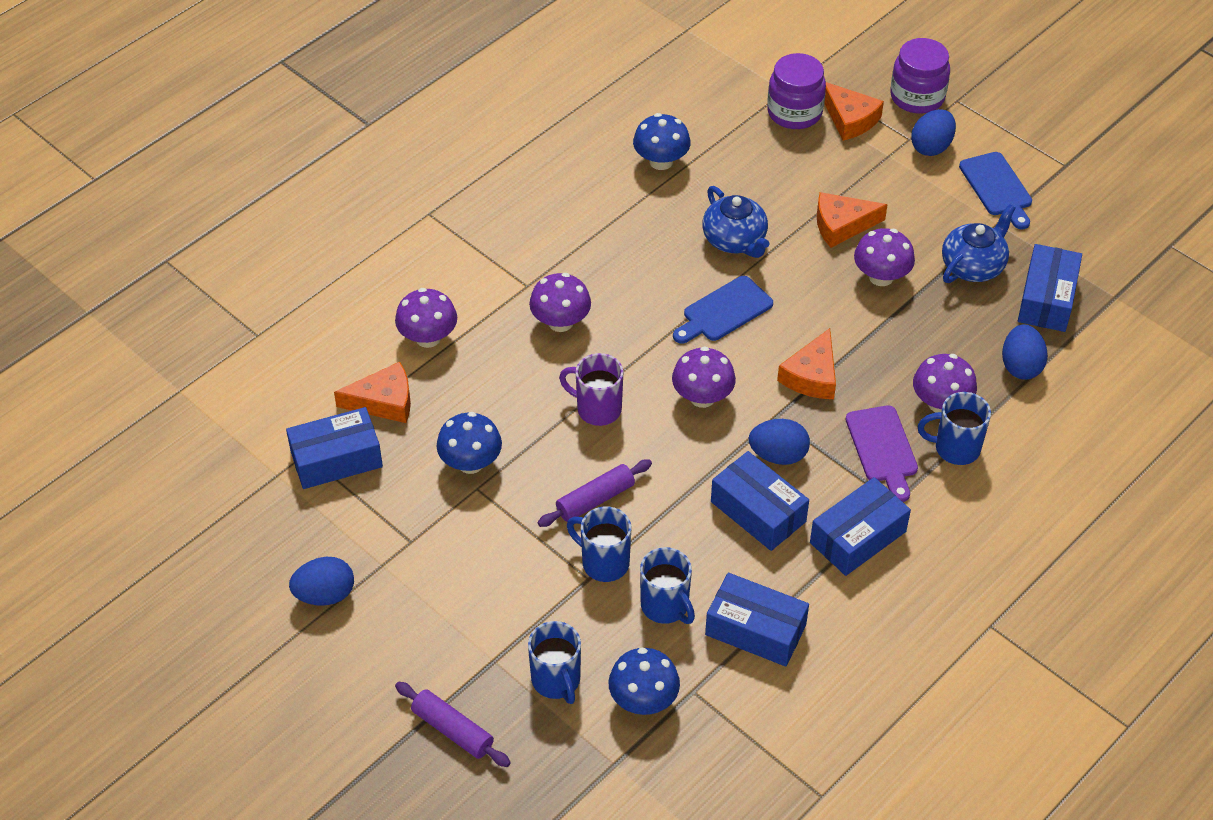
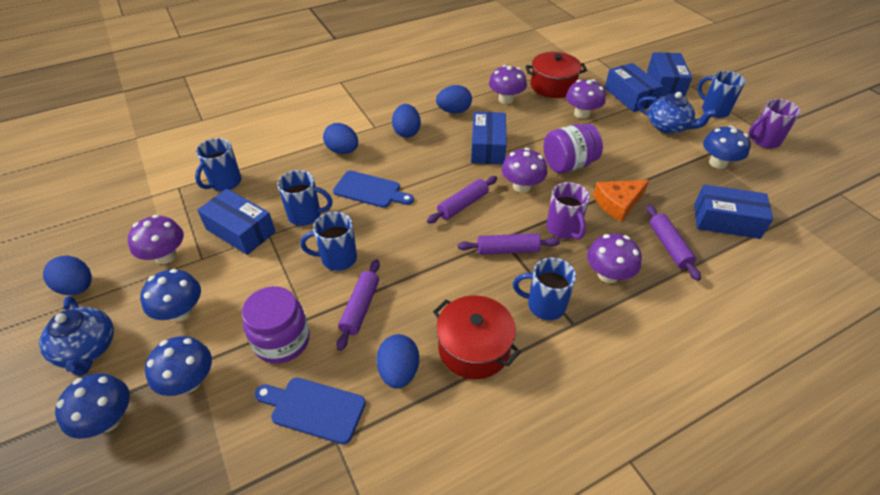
blue egg: [289,557,354,605] [749,419,810,465] [911,109,956,156] [1002,325,1048,380] = 4 -> [43,256,92,295] [323,123,358,154] [376,334,419,388] [392,104,421,138] [436,85,472,114] = 5
blue mug: [528,621,581,704] [567,507,631,582] [640,547,695,624] [918,392,991,465] = 4 -> [195,138,242,191] [277,170,333,226] [300,212,357,271] [513,258,576,320] [697,71,746,118] = 5
blue mushroom: [436,412,502,474] [608,648,680,715] [633,113,691,170] = 3 -> [55,373,130,439] [140,269,201,322] [145,336,212,396] [703,126,751,169] = 4
orange cheese: [334,362,411,423] [777,328,836,399] [817,192,888,248] [824,82,884,141] = 4 -> [593,180,649,222] = 1
purple cutting board: [846,405,918,502] = 1 -> none = 0
purple mug: [559,353,623,426] = 1 -> [546,182,590,239] [749,99,801,149] = 2
purple rolling pin: [395,682,511,767] [538,459,652,527] = 2 -> [336,259,380,351] [427,176,497,224] [458,233,560,255] [646,205,701,281] = 4
red pot: none = 0 -> [433,296,521,379] [525,52,587,98] = 2

